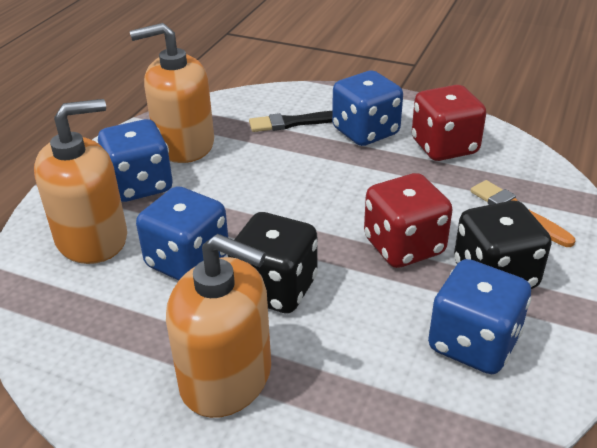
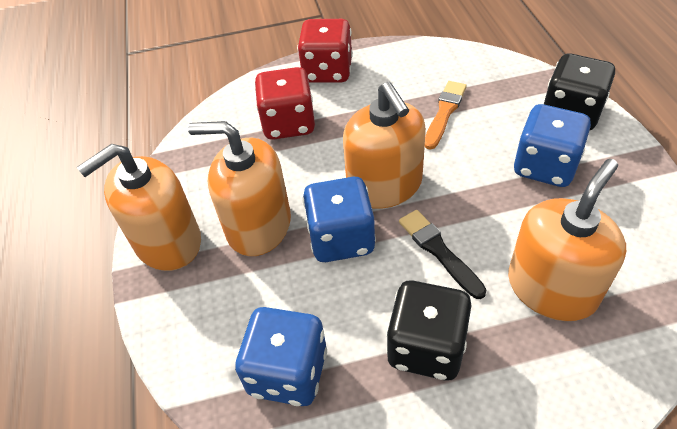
blue dice: [98,119,173,202] [136,186,228,281] [332,71,403,146] [428,259,531,374] = 4 -> [235,307,327,406] [303,177,376,262] [514,104,591,187] = 3
orange soap dispenser: [34,99,127,264] [130,23,214,163] [166,234,271,418] = 3 -> [77,144,201,271] [188,121,291,256] [343,82,426,209] [508,159,626,321] = 4

